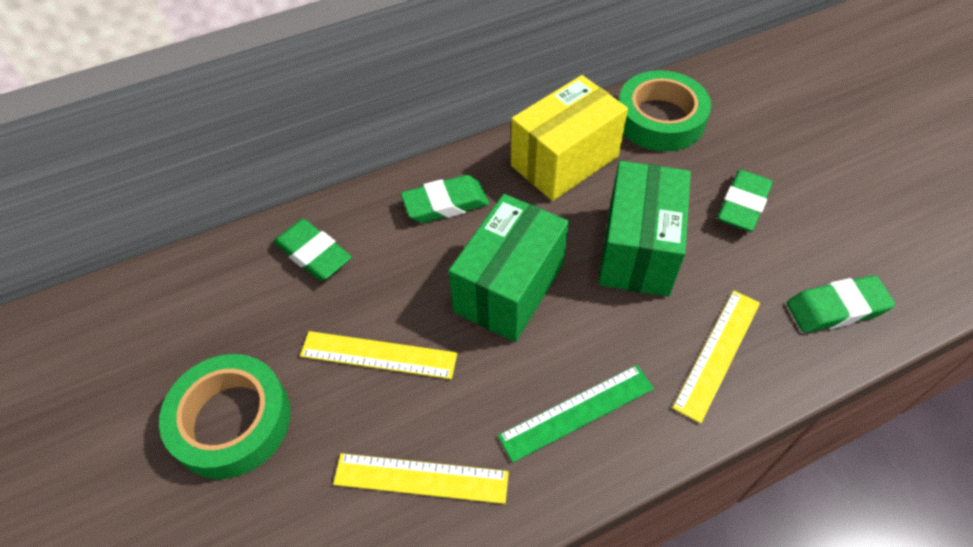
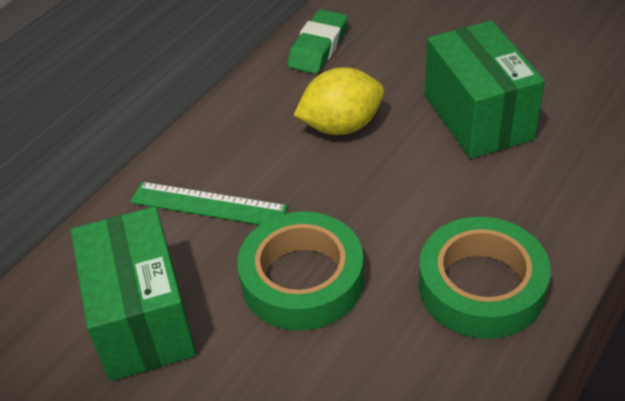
green eraser: [273,219,352,281] [401,175,489,223] [717,170,773,232] [787,275,895,333] = 4 -> [287,9,348,74] = 1
yellow box: [511,75,628,201] = 1 -> none = 0
yellow lemon: none = 0 -> [294,67,384,135] = 1
yellow ruler: [300,331,457,379] [333,453,509,504] [672,291,760,423] = 3 -> none = 0

